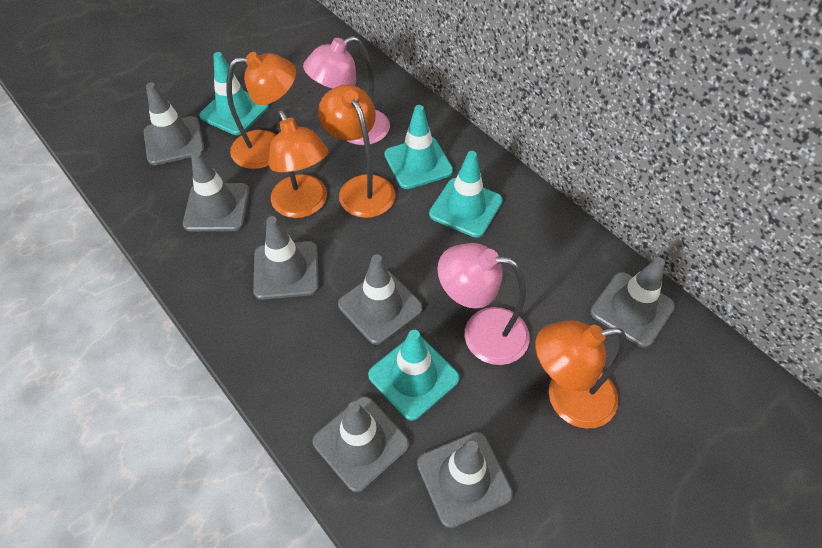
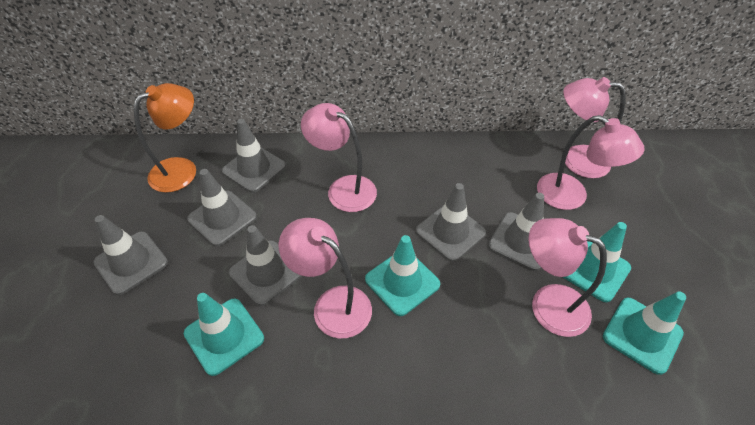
grey traffic cone: [144,82,205,165] [183,151,250,231] [253,216,319,300] [313,396,409,492] [338,255,423,345] [417,432,513,528] [590,257,675,348] = 7 -> [93,215,168,295] [187,169,257,246] [222,119,286,193] [229,225,301,306] [416,183,486,262] [488,193,544,271] = 6
orange lamp: [226,52,296,169] [269,110,328,218] [318,85,395,218] [535,321,627,429] = 4 -> [134,83,196,193] = 1
pink lamp: [303,36,390,145] [437,243,530,365] = 2 -> [279,218,372,338] [301,103,377,212] [528,218,607,337] [537,115,645,210] [563,77,626,179] = 5

